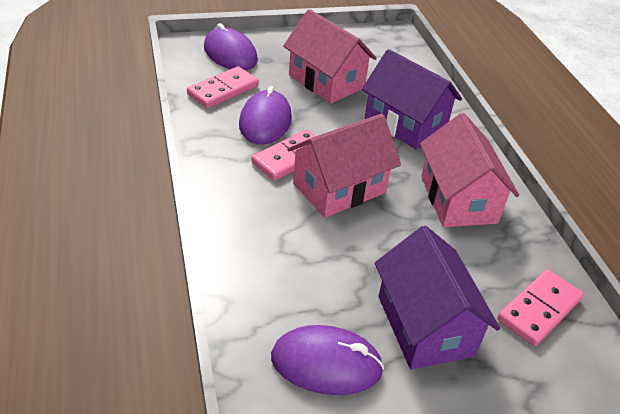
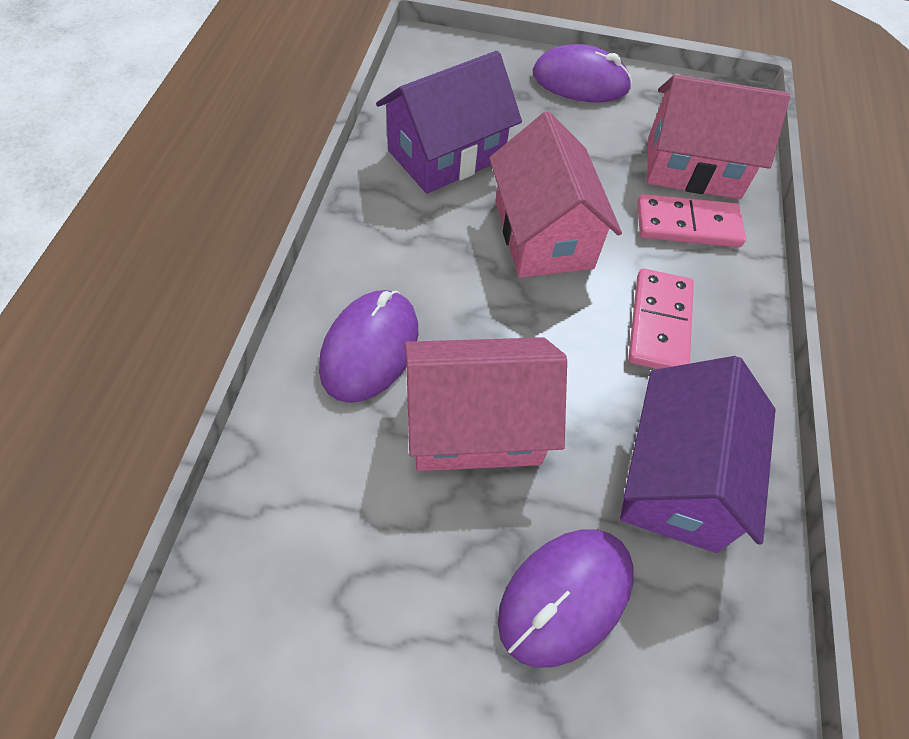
pink domino: [187,66,259,108] [251,130,316,181] [497,269,584,346] = 3 -> [628,269,694,369] [637,194,746,247] = 2

